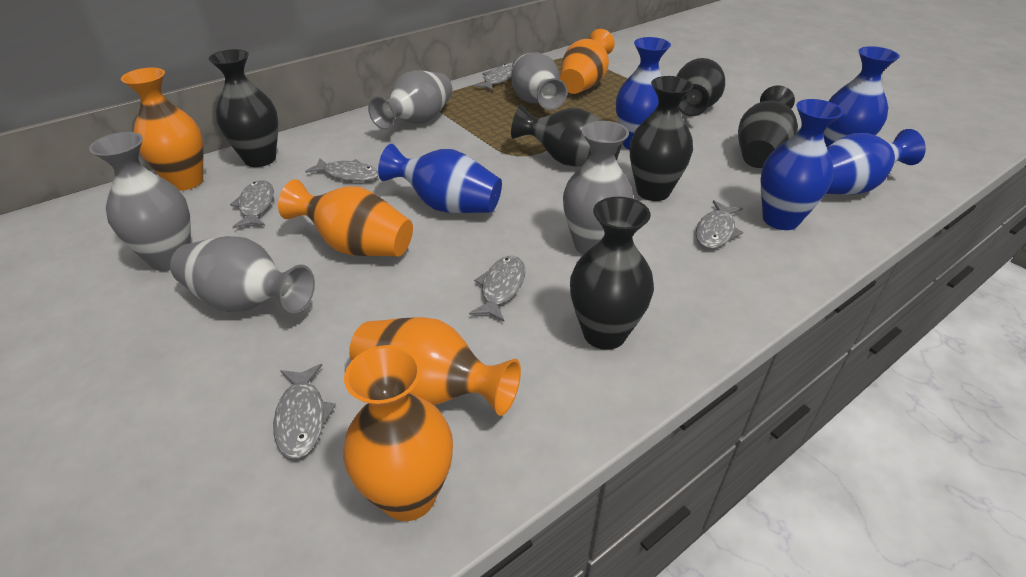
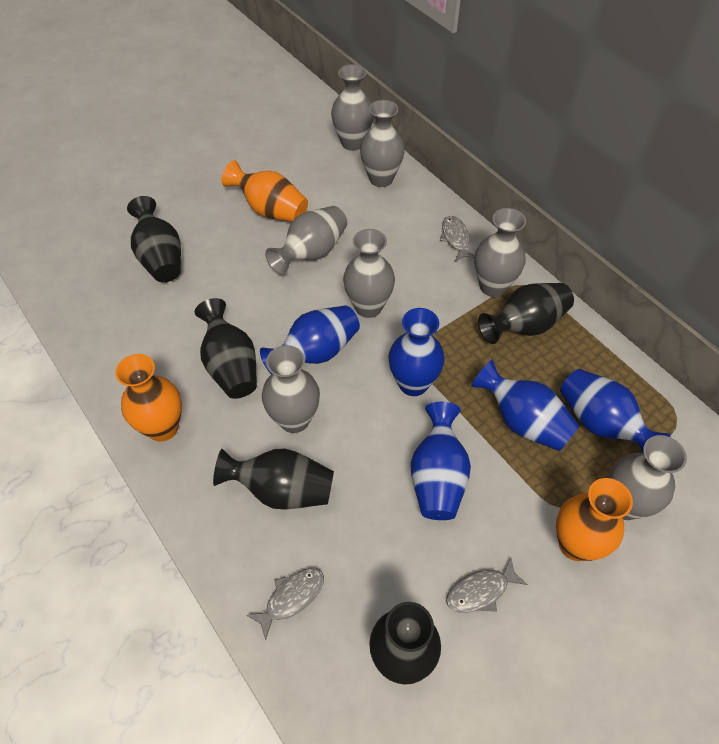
black vase: [208,49,278,167] [511,105,622,166] [570,197,654,350] [630,76,694,201] [676,58,725,116] [738,85,798,168] = 6 -> [127,196,181,282] [195,298,257,399] [213,449,334,510] [369,602,441,685] [478,283,574,344] = 5
grey fish: [230,180,274,228] [273,364,336,459] [305,158,379,182] [469,256,525,322] [473,64,512,91] [696,200,743,249] = 6 -> [246,568,324,640] [440,216,475,261] [446,558,528,613] = 3
grey vase: [89,132,191,271] [170,236,315,313] [368,70,452,130] [511,52,567,110] [563,121,633,255] = 5 -> [262,345,320,433] [265,206,347,275] [331,64,373,151] [343,229,395,318] [360,100,405,187] [474,208,526,297] [608,435,687,520] = 7
orange vase: [121,68,204,191] [278,179,413,256] [343,345,453,521] [349,317,521,416] [560,29,615,94] = 5 -> [115,354,182,442] [221,160,308,222] [556,478,633,561] = 3

